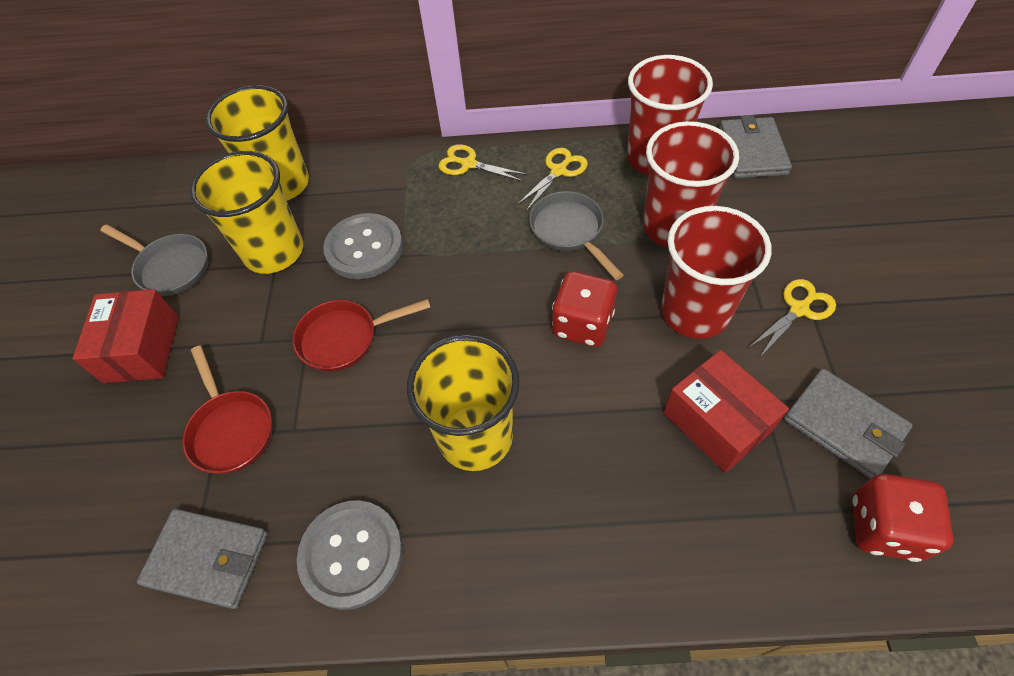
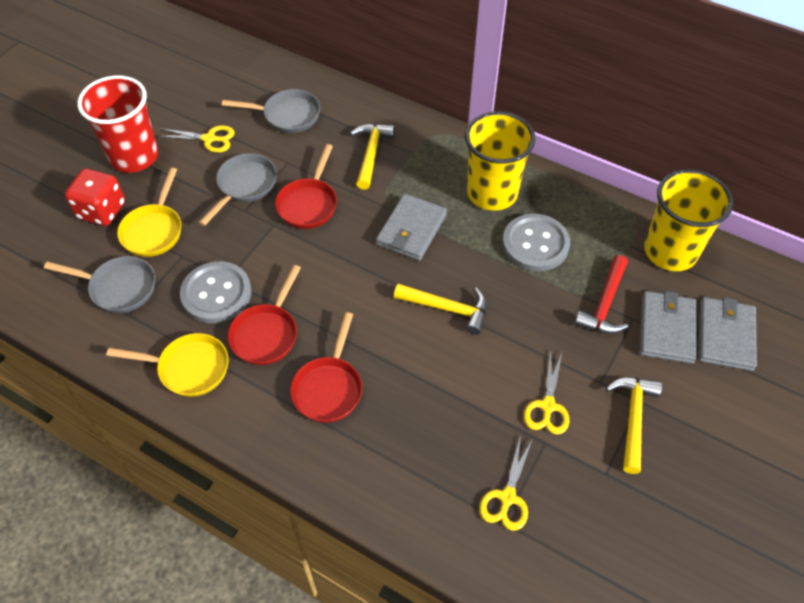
grey pan: [100,224,208,296] [529,191,624,280] = 2 -> [44,256,155,313] [198,153,277,226] [222,89,320,133] = 3
red box: [72,289,179,383] [663,350,789,473] = 2 -> none = 0
red cup: [627,55,713,175] [643,121,739,247] [661,206,771,339] = 3 -> [77,76,158,173] = 1
red dice: [552,271,617,347] [853,474,954,562] = 2 -> [65,169,125,226] = 1
red hammer: none = 0 -> [575,255,629,334] = 1
red pan: [182,345,273,474] [293,299,431,372] = 2 -> [228,265,301,365] [275,144,337,229] [290,312,362,423] = 3
yellow cup: [190,151,303,274] [205,85,309,201] [407,334,520,471] = 3 -> [465,112,535,211] [644,169,733,271] = 2
yellow hammer: none = 0 -> [350,124,395,190] [394,284,487,335] [606,378,662,474] = 3
yellow pan: none = 0 -> [106,333,228,397] [117,168,181,257] = 2

